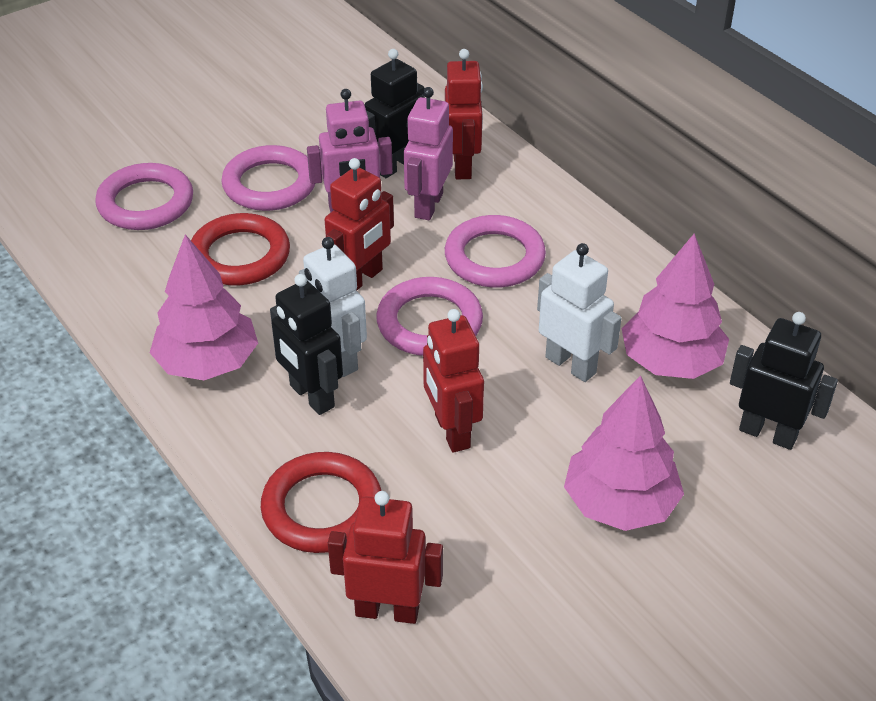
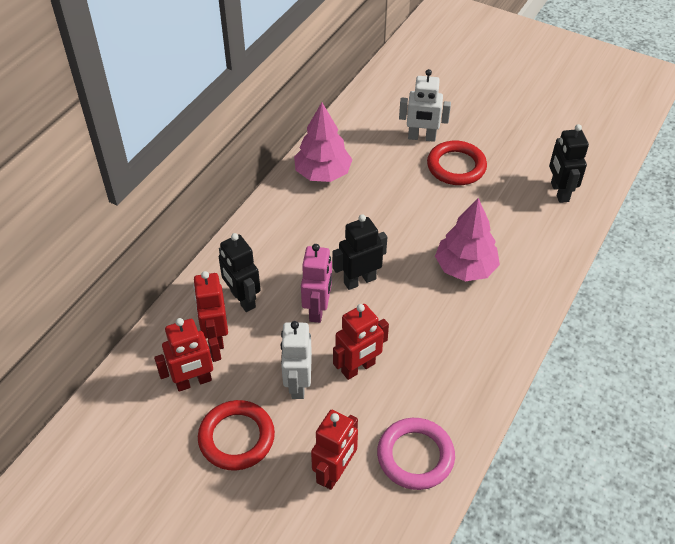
pink ring: [95,163,193,230] [221,145,315,211] [376,277,483,356] [445,215,546,288] = 4 -> [377,418,455,490] = 1
pink robot: [307,89,393,213] [404,87,453,220] = 2 -> [301,244,332,323] = 1
pink tree: [150,234,258,380] [564,375,684,531] [622,234,729,379] = 3 -> [294,103,352,182] [435,198,500,281] = 2

